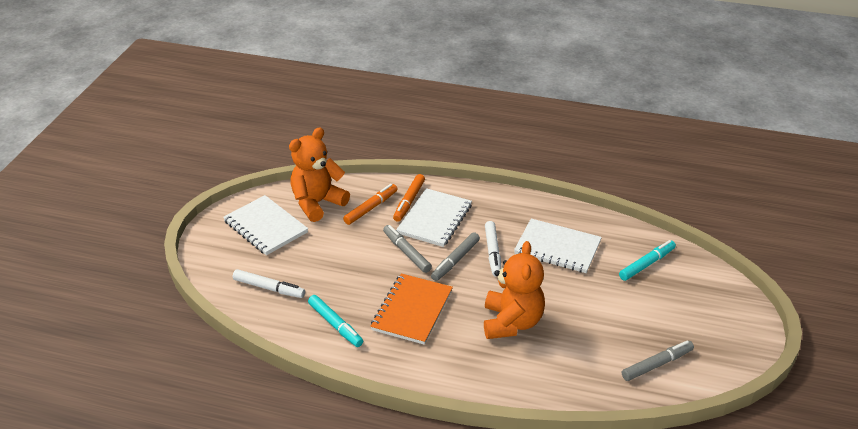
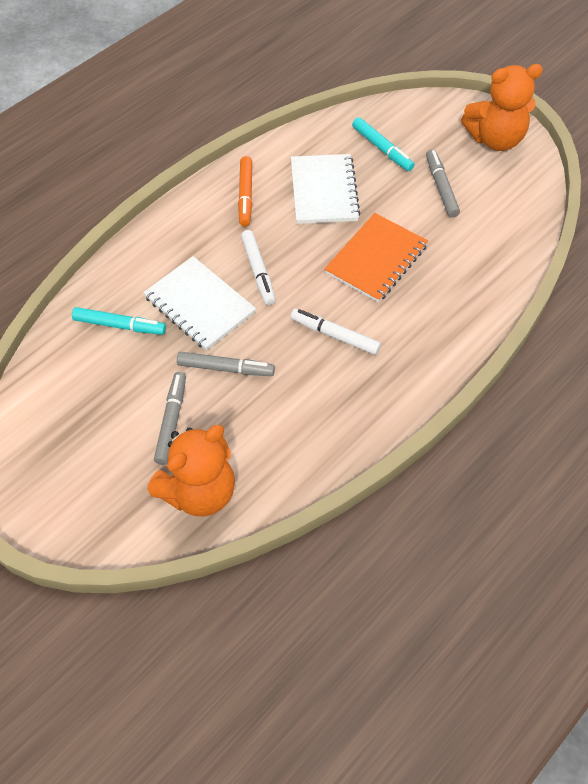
orange marker: [343,184,397,225] [393,174,425,222] = 2 -> [238,156,252,226] = 1
white notebook: [223,195,308,255] [396,188,472,247] [514,218,602,273] = 3 -> [143,256,256,351] [291,154,361,224] = 2

